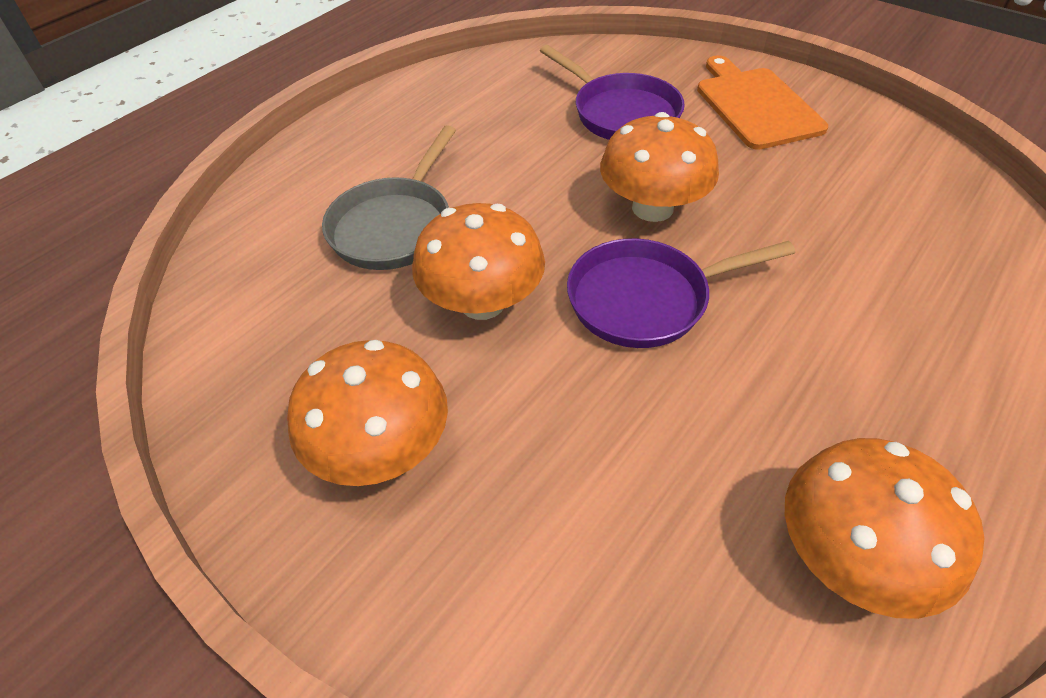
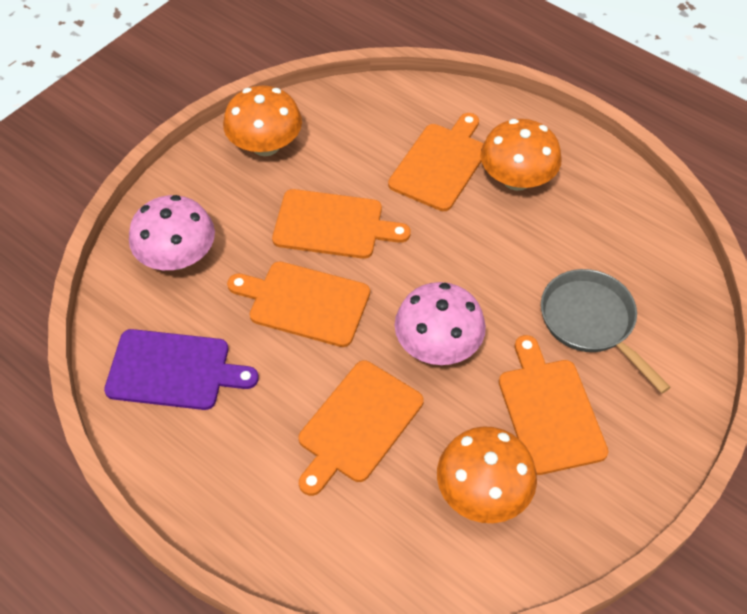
orange cutting board: [697,55,828,150] = 1 -> [227,262,370,347] [272,189,411,259] [298,360,424,496] [388,113,484,211] [499,335,608,475] = 5
orange mushroom: [287,340,448,486] [412,203,545,320] [600,112,719,222] [785,438,984,619] = 4 -> [223,86,302,156] [437,427,537,523] [480,119,562,191] = 3
pink mushroom: none = 0 -> [129,195,215,270] [395,282,486,365] = 2
purple cutting board: none = 0 -> [104,329,259,410] = 1
purple pan: [540,45,685,140] [567,238,796,348] = 2 -> none = 0

